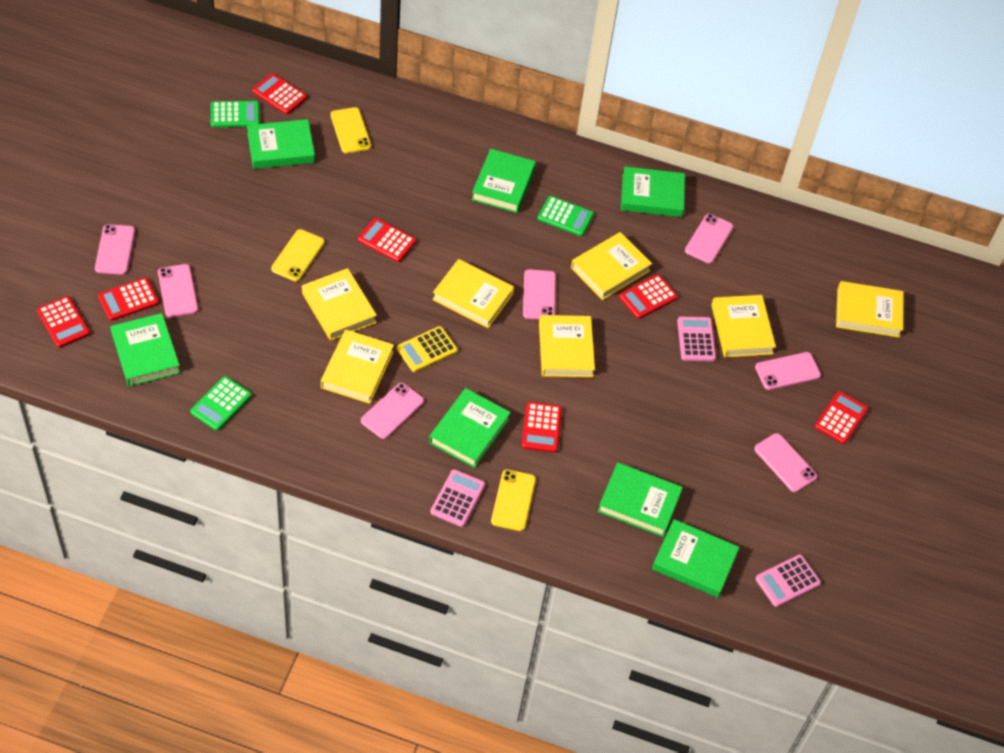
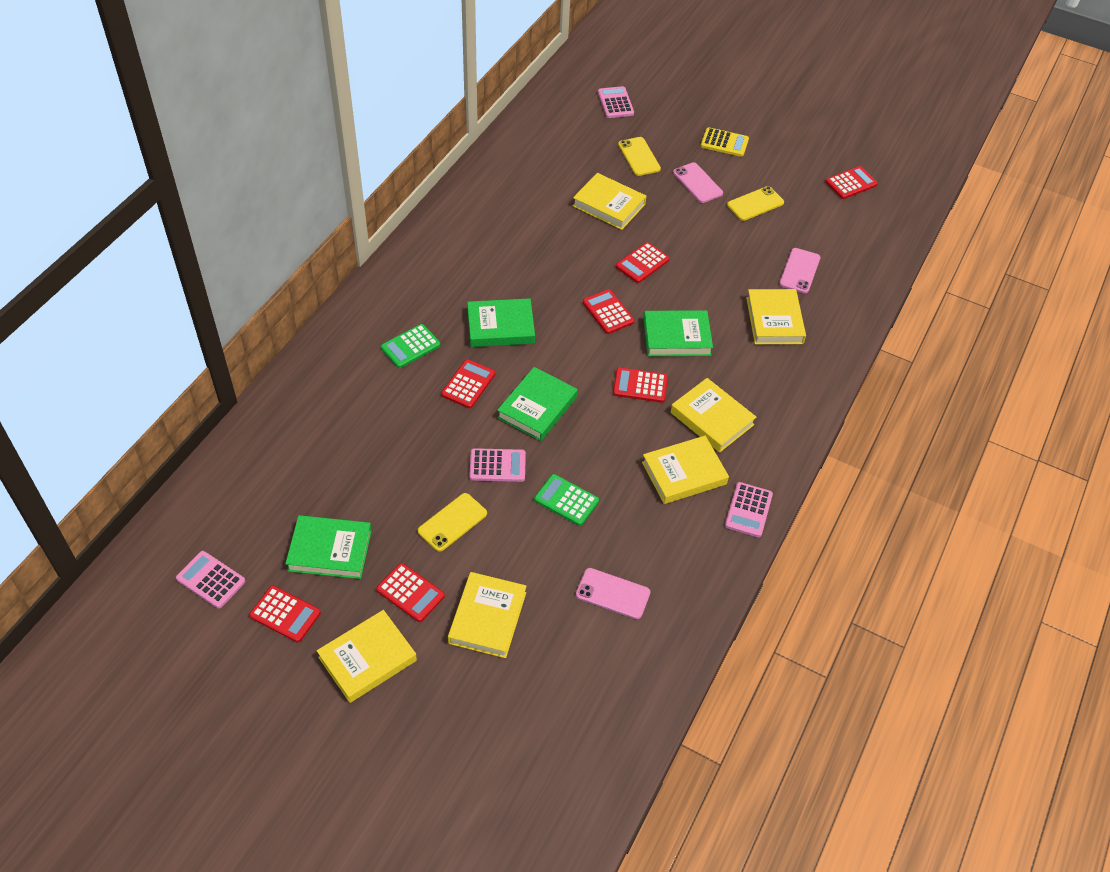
green book: [110,313,181,386] [247,119,315,169] [429,388,511,468] [471,149,536,213] [598,463,683,537] [621,167,685,217] [652,519,740,598] = 7 -> [285,515,372,579] [467,298,535,347] [497,367,578,441] [643,310,713,356] = 4
green calculator: [190,376,252,431] [211,101,260,127] [538,196,594,236] = 3 -> [381,324,440,368] [534,474,599,526] = 2
pink calculator: [430,469,485,527] [677,317,716,361] [755,555,821,607] = 3 -> [176,551,245,608] [469,448,526,482] [598,86,634,118] [725,482,773,537] = 4
pink phone: [95,224,135,275] [158,264,198,317] [361,383,424,439] [523,269,556,320] [685,214,734,264] [754,433,817,492] [755,352,821,390] = 7 -> [576,568,650,619] [673,162,723,203] [779,248,820,293] = 3
yellow book: [302,268,377,341] [321,329,394,404] [432,259,514,328] [539,315,595,377] [571,232,652,300] [711,295,776,357] [836,281,903,338] = 7 -> [317,610,417,703] [448,572,527,658] [573,173,646,230] [642,436,729,504] [671,378,756,453] [746,289,806,344] = 6

